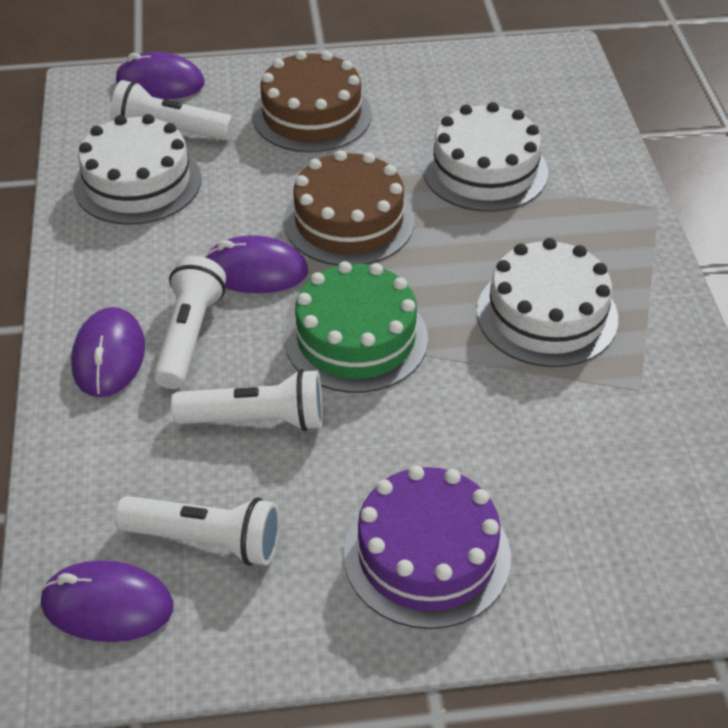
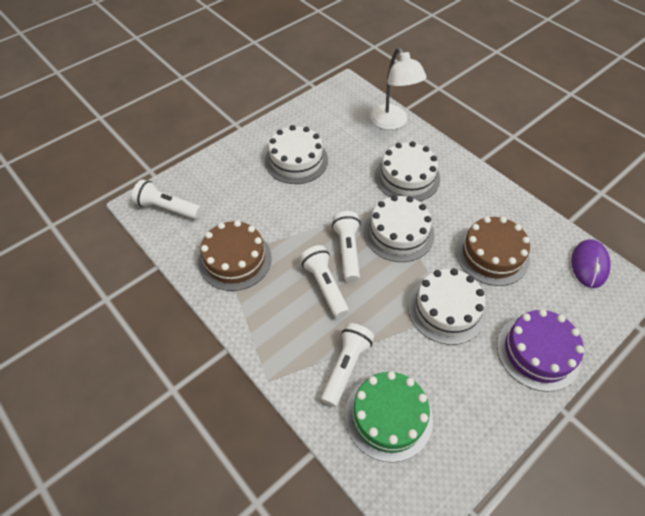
purple mouse: [40,560,174,642] [71,307,145,397] [116,52,205,99] [204,236,308,293] = 4 -> [571,239,611,288] = 1
white cake: [73,114,201,225] [423,102,548,212] [477,238,618,367] = 3 -> [265,125,328,184] [364,195,434,262] [375,141,440,201] [408,268,486,345] = 4
white lamp: none = 0 -> [370,47,427,130] = 1

